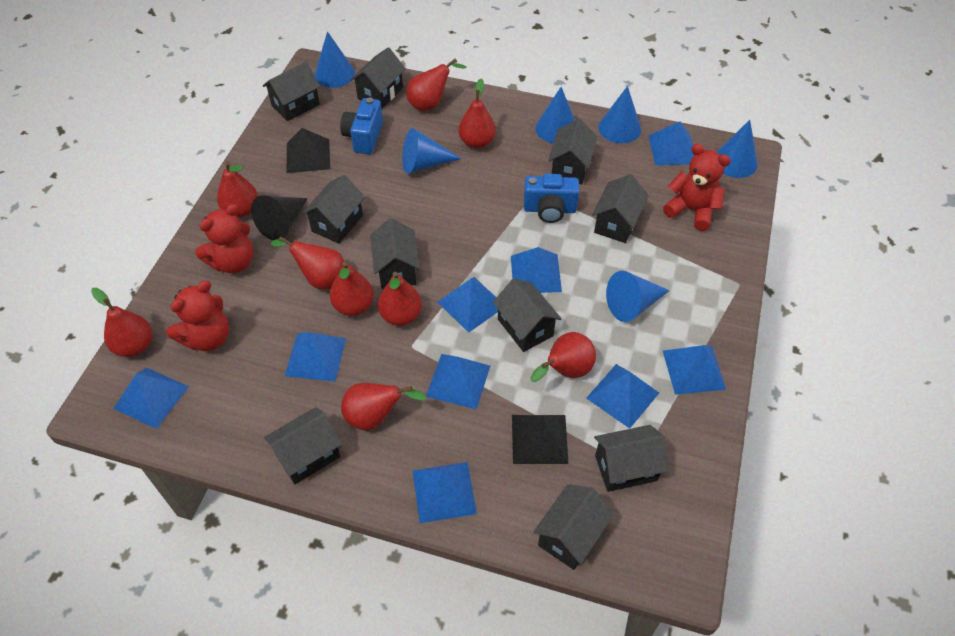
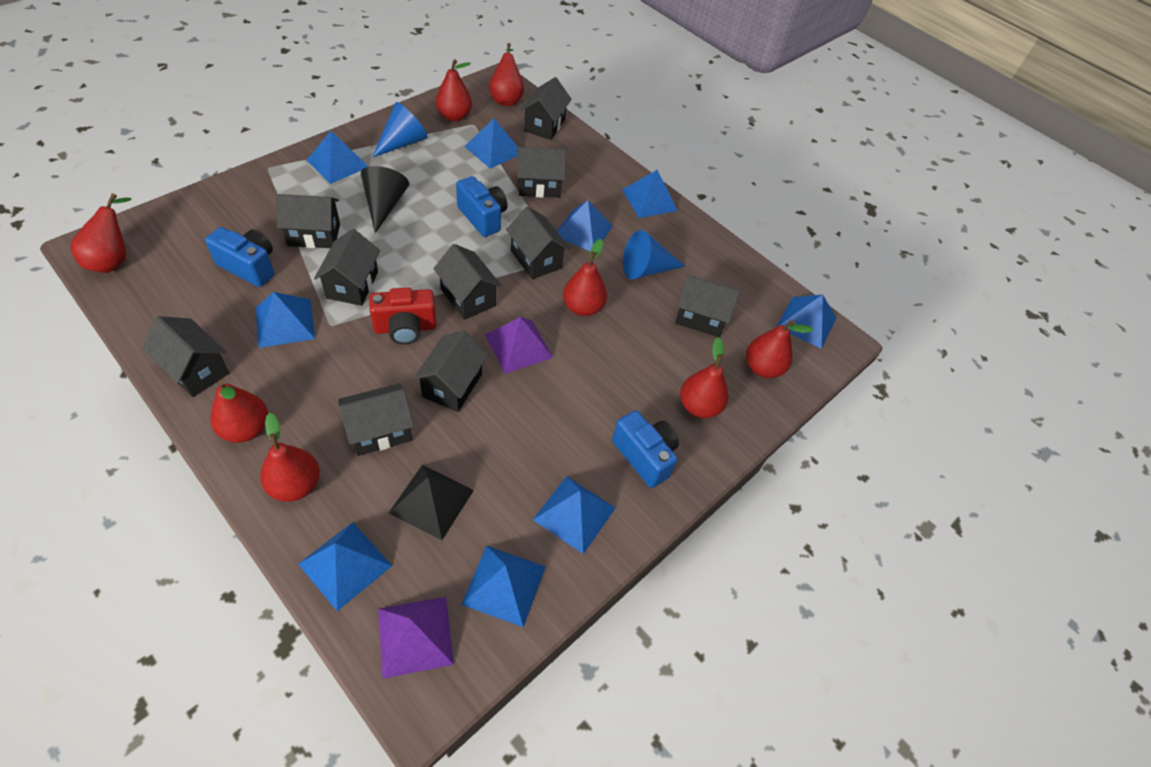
black pyramid: [287,128,330,173] [512,415,569,464] = 2 -> [389,465,474,540] = 1
blue camera: [340,97,383,154] [524,174,579,223] = 2 -> [205,227,274,287] [456,176,508,237] [612,410,679,488] = 3
blue cone: [314,31,355,88] [402,128,462,174] [535,87,575,143] [598,86,641,143] [606,271,670,322] [717,120,758,178] = 6 -> [372,102,428,158] [623,230,685,279] = 2
purple pyramid: none = 0 -> [378,597,454,679] [485,317,553,374] = 2
red camera: none = 0 -> [369,287,437,345] = 1
red pear: [91,288,152,357] [217,161,258,217] [271,236,344,289] [330,262,374,316] [341,383,427,430] [378,272,422,326] [406,58,467,111] [459,78,496,148] [531,332,596,382] = 9 -> [70,193,132,273] [210,380,268,443] [260,413,320,502] [436,59,472,121] [489,43,524,106] [563,239,607,316] [680,337,729,418] [746,320,814,378] = 8
red teddy bear: [166,280,229,351] [195,204,254,273] [663,144,731,231] = 3 -> none = 0

